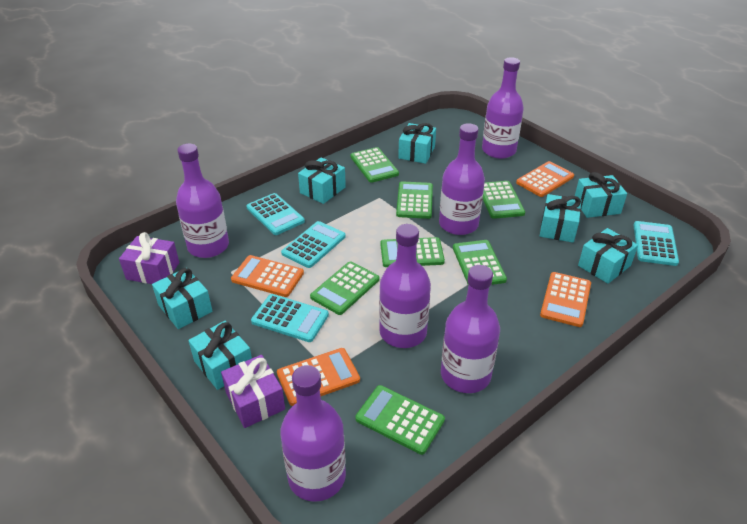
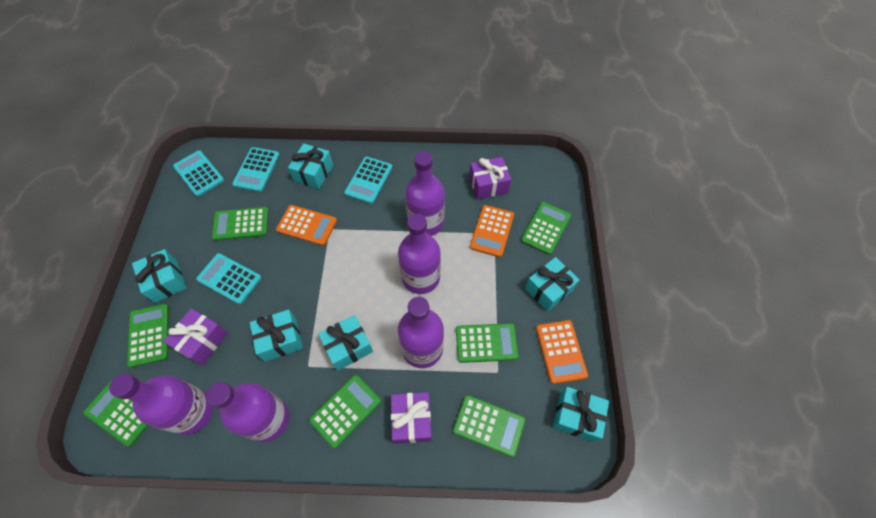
orange calculator: [231,255,304,297] [277,348,360,406] [516,161,574,197] [540,272,591,327] = 4 -> [276,205,337,246] [470,205,514,257] [536,320,588,384] = 3
purple bottle: [176,143,229,258] [280,365,346,502] [379,224,431,348] [439,123,485,235] [441,265,500,393] [482,57,524,159] = 6 -> [109,374,213,435] [206,382,289,442] [398,214,441,294] [398,297,444,368] [405,151,445,236] = 5
purple gift: [119,232,179,284] [221,355,285,428] = 2 -> [163,309,228,366] [391,392,432,444] [469,157,511,200] = 3
turquoise gift: [152,268,212,329] [188,321,252,390] [298,157,346,204] [398,123,436,164] [540,194,581,243] [575,172,627,218] [578,228,638,284] = 7 -> [132,249,187,303] [250,309,303,362] [288,143,333,189] [318,315,373,371] [525,257,580,312] [553,387,609,442] = 6

